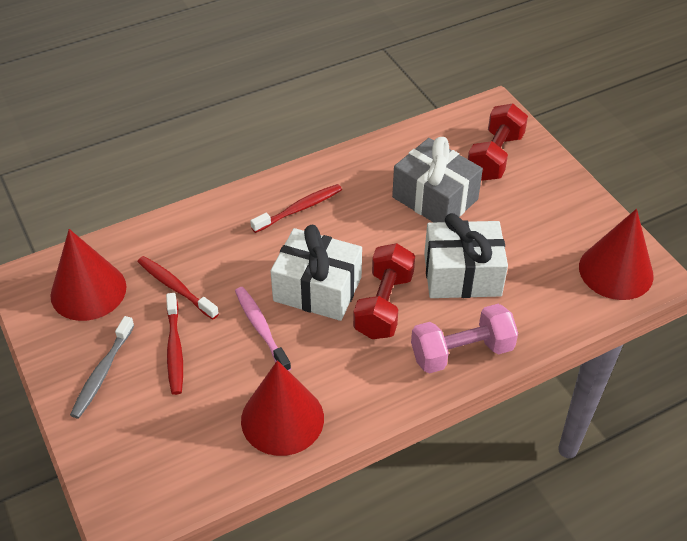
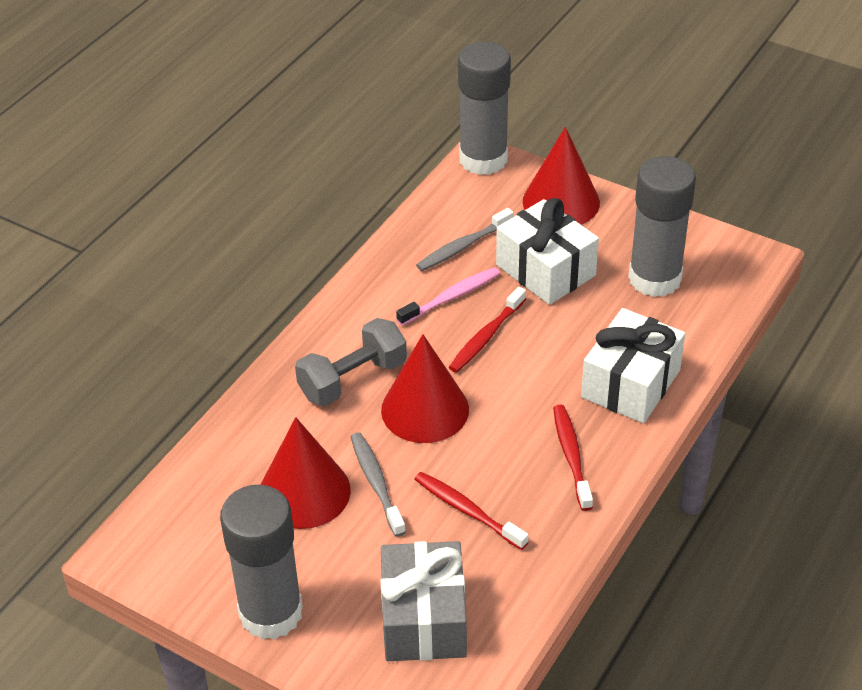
grey dumbbell: none = 0 -> [295,318,407,406] = 1
grey glue stick: none = 0 -> [220,485,303,640] [458,41,511,175] [628,156,696,297] = 3
grey toothbrush: [70,316,135,419] = 1 -> [351,432,406,537] [416,208,514,271] = 2
pink dumbbell: [411,304,518,373] = 1 -> none = 0
red dumbbell: [353,243,415,339] [468,103,528,181] = 2 -> none = 0

